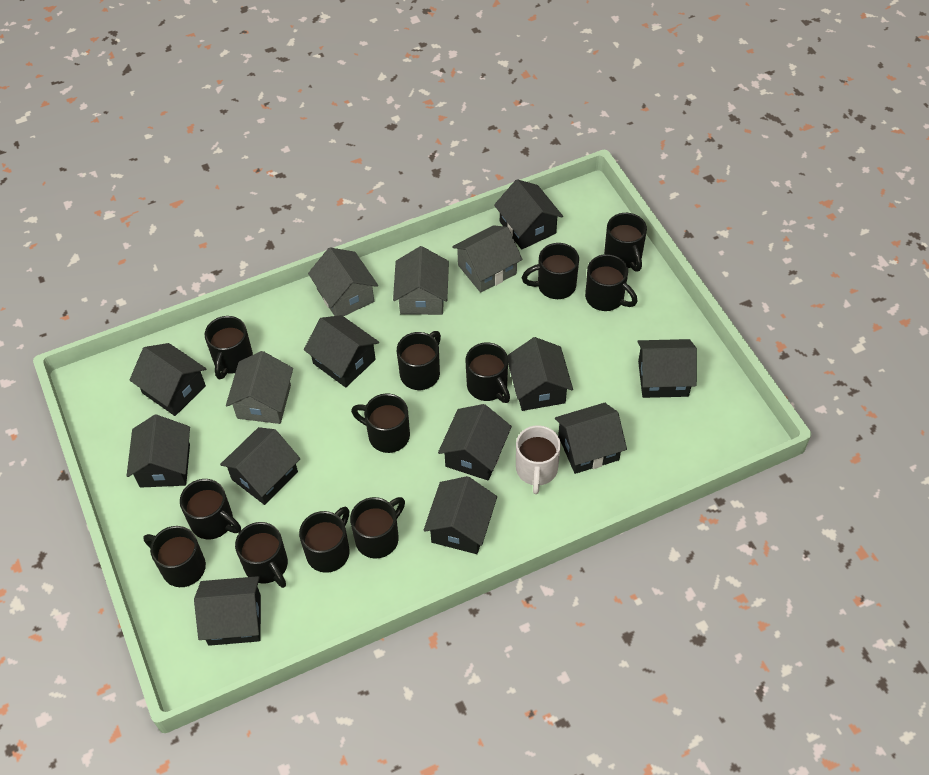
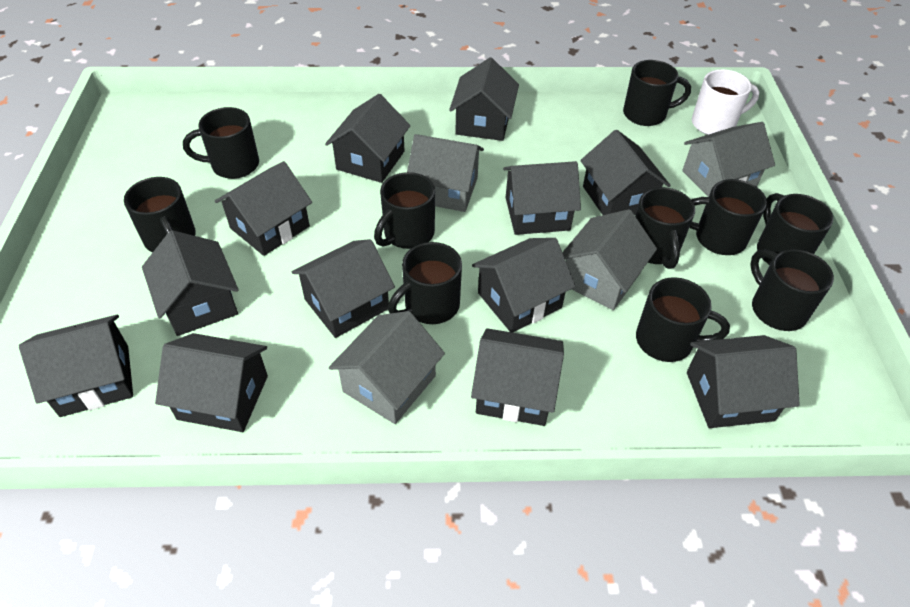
black house: [127,415,190,488] [130,343,206,416] [194,576,261,646] [220,427,301,505] [304,315,379,388] [423,476,497,554] [438,404,512,480] [494,179,563,250] [507,337,573,411] [555,403,627,474] [637,339,697,398] = 11 -> [19,315,133,417] [142,230,239,336] [155,333,268,432] [215,161,312,256] [292,239,395,338] [325,94,410,183] [449,57,519,141] [471,328,564,426] [472,238,575,333] [503,161,581,235] [580,130,671,215] [687,335,800,428] = 12
black mug: [144,526,206,587] [180,479,241,539] [205,316,253,379] [235,522,288,588] [299,507,350,573] [350,497,405,559] [351,393,410,453] [397,331,441,390] [466,342,510,403] [522,243,579,299] [585,254,637,311] [604,213,647,271] = 12 -> [124,177,196,252] [183,107,259,179] [374,172,435,249] [388,242,462,324] [623,60,691,126] [635,187,695,269] [636,277,730,362] [689,179,767,255] [750,249,834,331] [757,193,833,265] = 10

